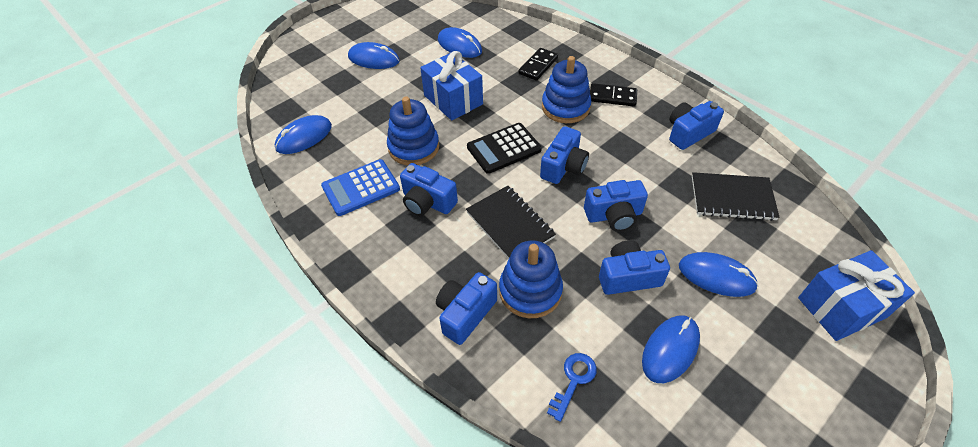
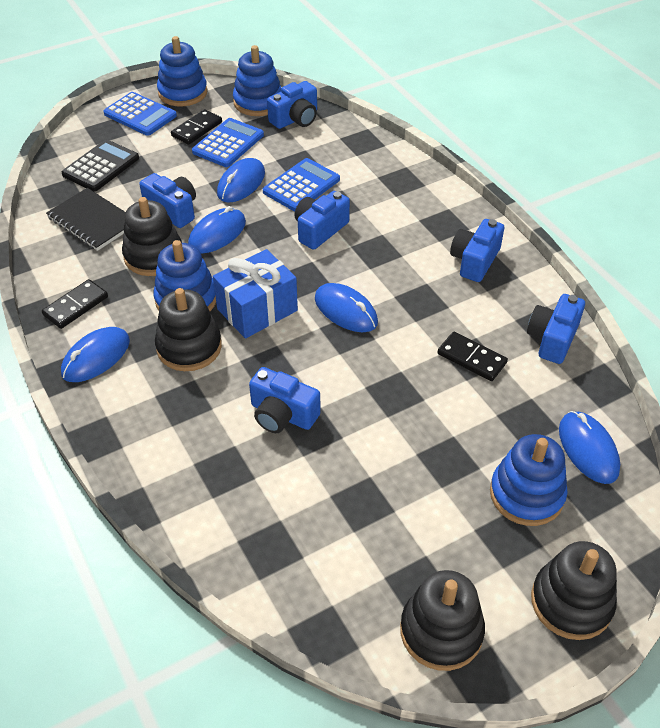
black domino: [518,48,558,81] [590,83,637,107] = 2 -> [42,279,108,329] [171,109,222,145] [437,332,508,381] = 3
black notebook: [466,186,556,259] [692,172,779,221] = 2 -> [46,188,126,251] = 1
black stacking toy: none = 0 -> [122,197,182,276] [155,288,222,371] [400,570,485,671] [531,541,617,640] = 4
blue calculator: [321,159,400,216] = 1 -> [103,92,177,136] [192,118,264,167] [263,158,340,212] = 3
blue gift: [420,51,483,121] [798,250,915,341] = 2 -> [213,249,298,339] = 1
blue key: [547,353,597,422] = 1 -> none = 0
blue stacking toy: [387,97,439,165] [499,241,563,318] [542,56,591,123] = 3 -> [153,240,216,311] [157,36,208,106] [233,45,281,116] [490,434,568,526] = 4

